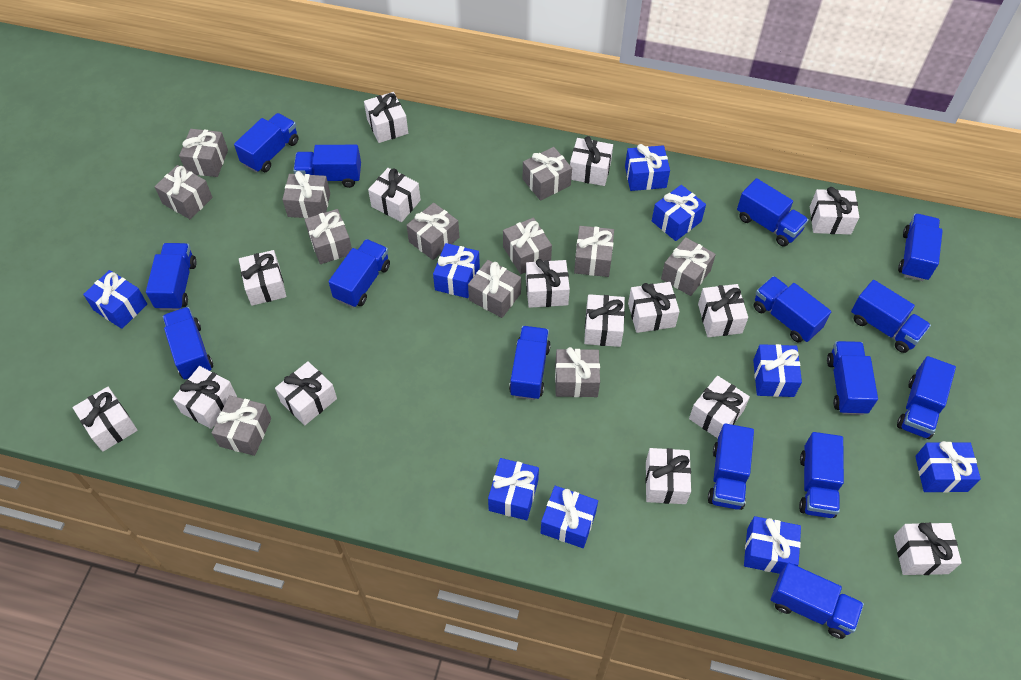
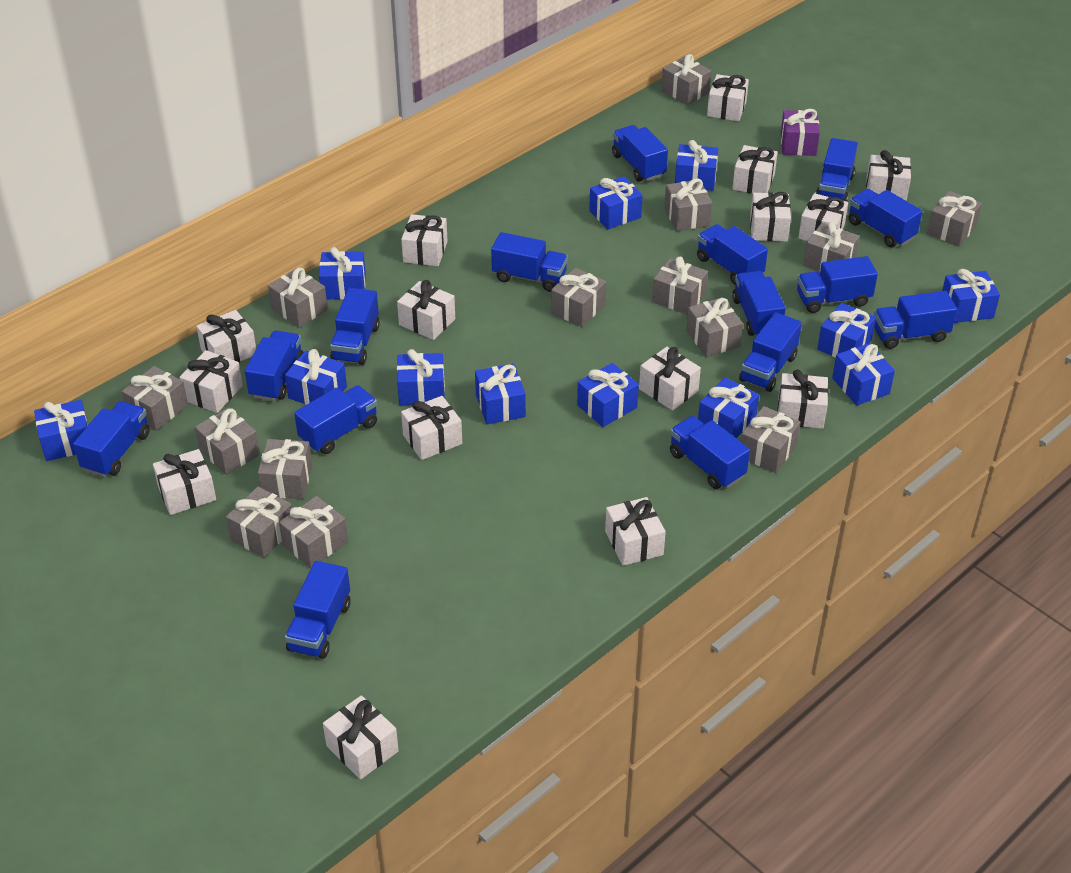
blue gift: [83,270,147,329] [433,243,480,298] [488,458,539,520] [541,486,598,548] [625,144,670,191] [652,185,706,241] [744,516,801,574] [753,344,802,397] [915,441,981,493] = 9 -> [34,400,88,461] [285,349,347,405] [319,247,366,300] [397,349,445,405] [475,364,526,424] [577,363,639,427] [589,176,643,229] [675,140,718,191] [698,377,759,438] [817,303,876,358] [832,343,895,405] [942,269,1000,323] = 12
grey gift: [155,165,213,219] [179,129,228,177] [212,395,271,456] [282,171,330,218] [305,209,352,264] [406,203,459,260] [468,260,521,318] [503,218,552,274] [523,147,572,201] [555,347,600,397] [574,226,614,277] [661,237,716,296] = 12 -> [122,366,188,431] [195,407,260,475] [226,487,292,558] [258,439,312,499] [268,268,328,328] [279,496,348,568] [551,268,606,327] [652,257,708,315] [661,54,711,105] [664,179,712,231] [686,298,743,357] [741,406,801,473] [803,221,860,271] [927,191,982,246] = 14
purple gift: none = 0 -> [781,109,820,156] = 1

